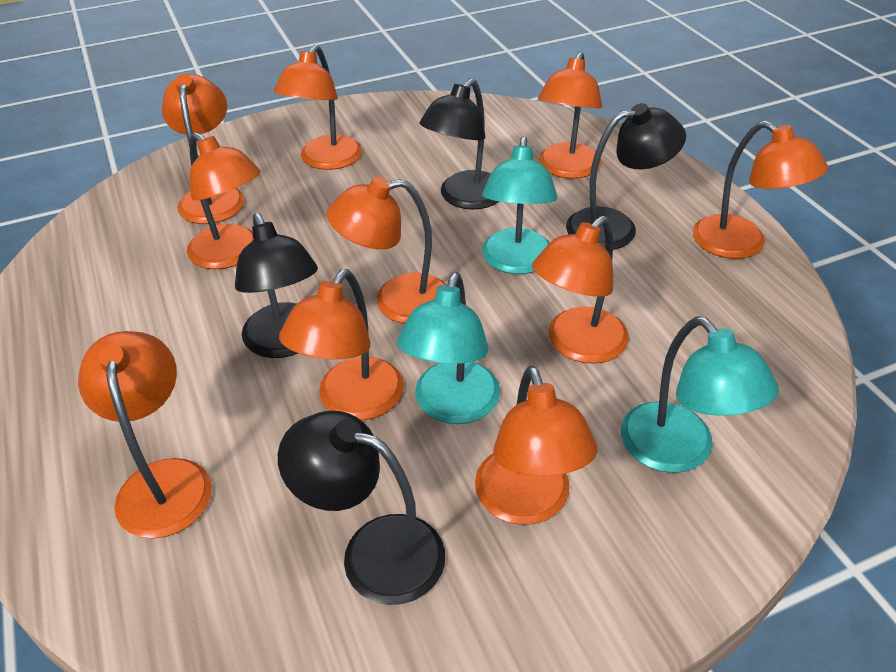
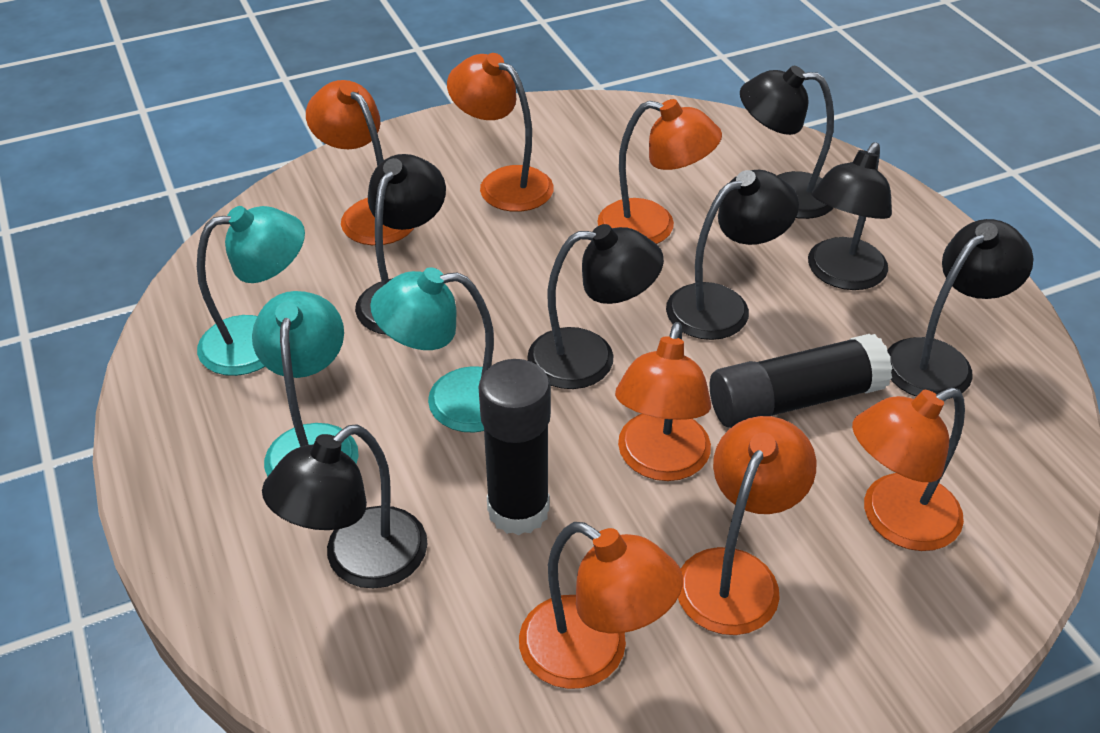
black glue stick: none = 0 -> [479,359,551,535] [710,334,892,428] = 2
black lamp: [235,213,318,358] [278,411,445,605] [419,78,499,209] [566,103,686,250] = 4 -> [262,424,427,588] [355,154,446,335] [527,224,664,389] [666,170,799,340] [740,66,834,219] [808,142,892,290] [887,219,1033,399] = 7
orange lamp: [78,331,212,538] [162,74,245,224] [187,132,261,269] [274,45,362,170] [279,269,404,420] [327,177,447,324] [475,366,598,525] [532,216,629,364] [538,51,602,179] [693,121,828,259] = 10 -> [306,80,414,245] [447,53,554,212] [519,522,683,689] [597,99,722,244] [615,322,711,481] [678,416,816,635] [852,388,965,551] = 7

